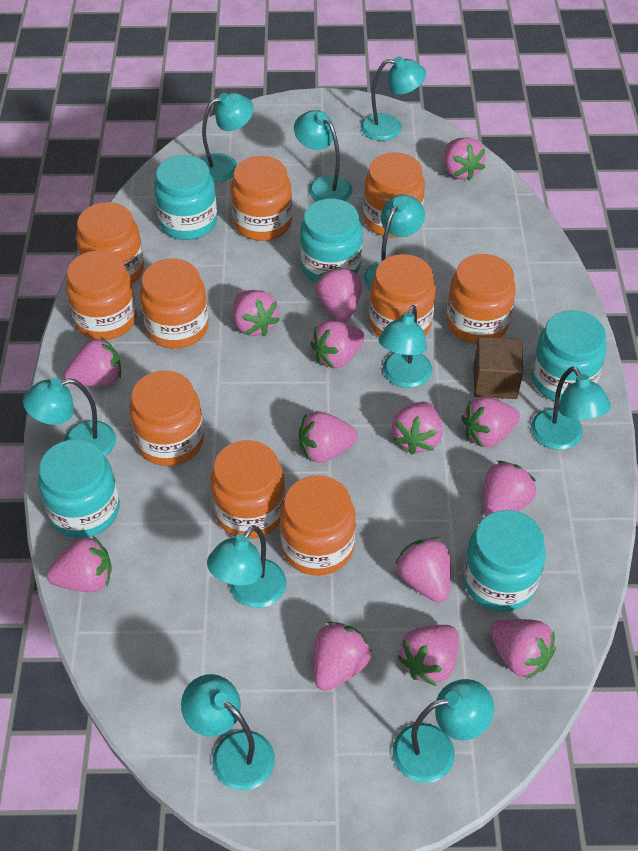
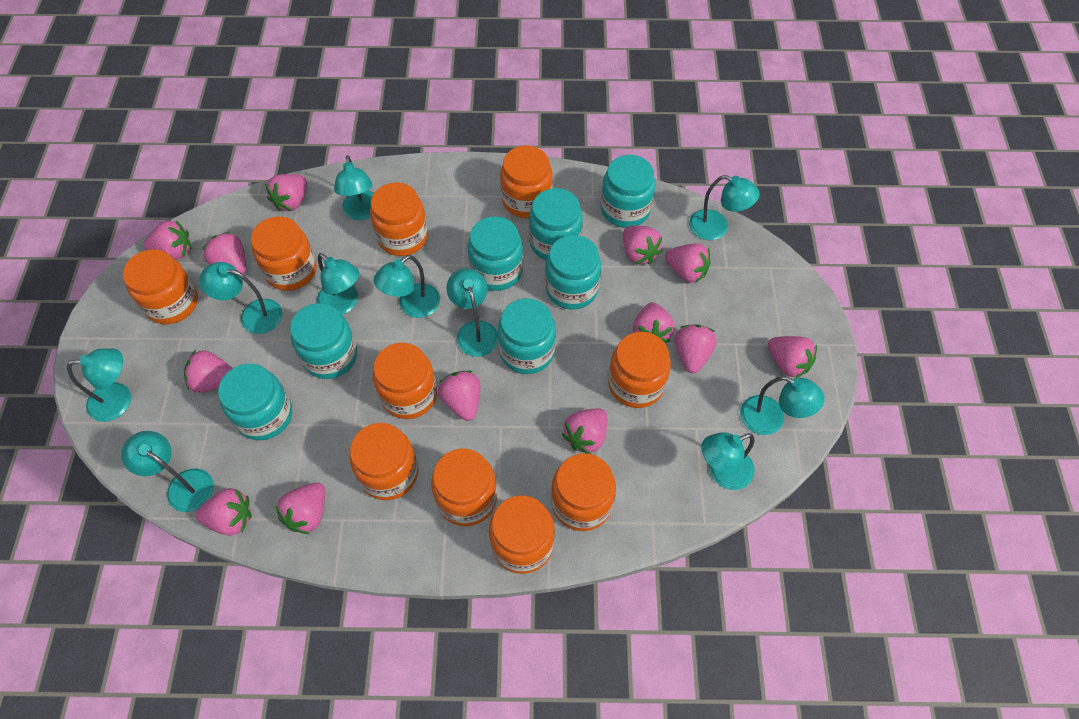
brown cube: [474,337,523,399] = 1 -> none = 0
pink strawberry: [46,536,112,592] [64,337,121,387] [233,290,280,337] [299,411,358,463] [310,320,365,368] [314,622,372,691] [316,267,362,322] [392,402,443,454] [395,537,451,603] [398,625,459,686] [444,137,486,181] [462,397,520,448] [483,461,536,517] [490,619,556,679] = 14 -> [143,220,191,260] [184,350,233,393] [195,488,252,536] [202,231,246,274] [265,174,307,212] [275,483,325,534] [438,371,480,421] [562,408,607,454] [623,226,662,264] [633,302,675,343] [665,244,711,283] [674,324,717,373] [768,336,817,378] = 13
turquoise jar: [38,439,120,538] [154,155,217,240] [300,199,362,283] [463,510,546,612] [531,310,606,402] = 5 -> [218,364,292,441] [290,303,357,379] [468,216,523,291] [498,298,556,374] [529,188,583,260] [545,235,601,310] [601,155,656,228] = 7

